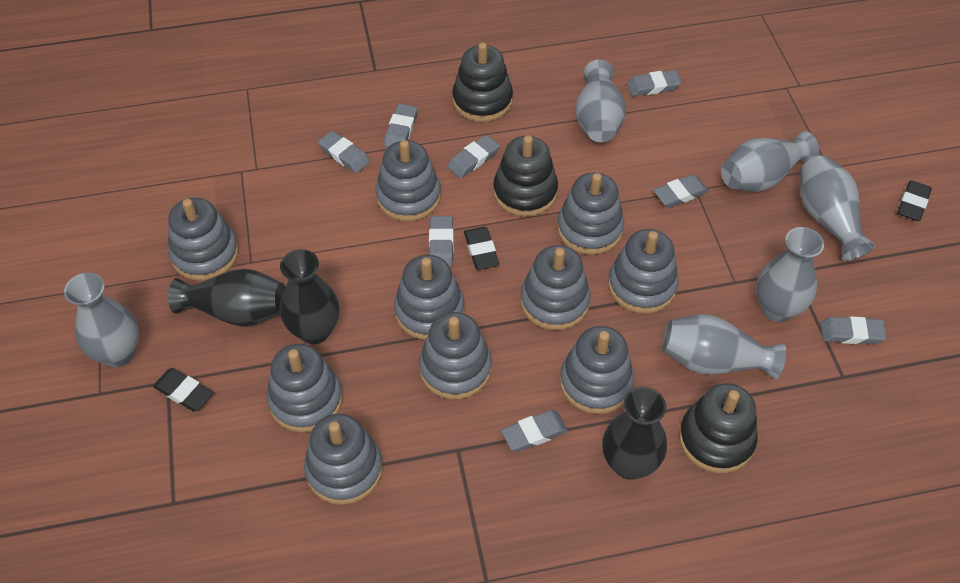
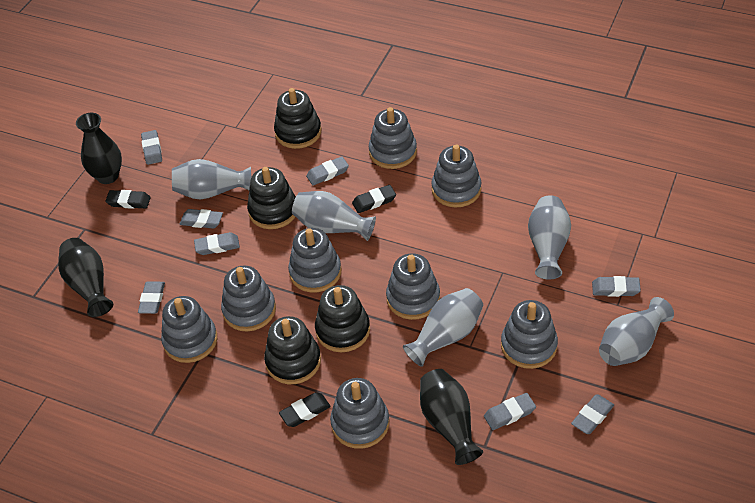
black stacking toy: [452,42,513,122] [493,135,558,217] [679,383,758,473] = 3 -> [247,167,296,229] [264,316,321,384] [274,88,321,149] [315,285,370,352] = 4
grey stacking toy: [168,197,239,281] [267,344,343,433] [304,414,383,505] [376,140,441,221] [394,255,465,340] [419,312,492,399] [520,245,591,330] [557,172,624,255] [560,326,634,414] [608,229,679,314] = 10 -> [161,296,217,363] [221,266,276,332] [288,228,342,292] [330,378,389,449] [369,107,417,169] [386,253,440,320] [431,145,481,208] [501,300,558,369] = 8
grey vase: [64,273,139,367] [575,60,626,142] [662,314,786,380] [721,131,819,192] [756,227,824,322] [800,155,875,261] = 6 -> [172,159,251,200] [292,191,376,241] [403,288,483,367] [528,195,571,280] [599,297,674,366] = 5

